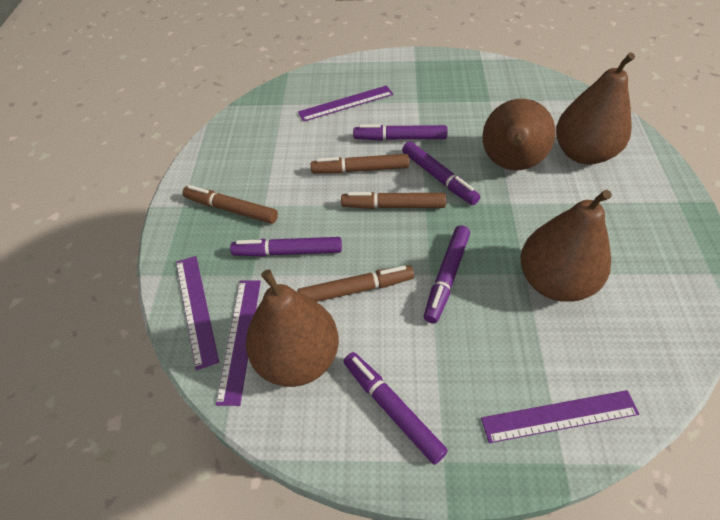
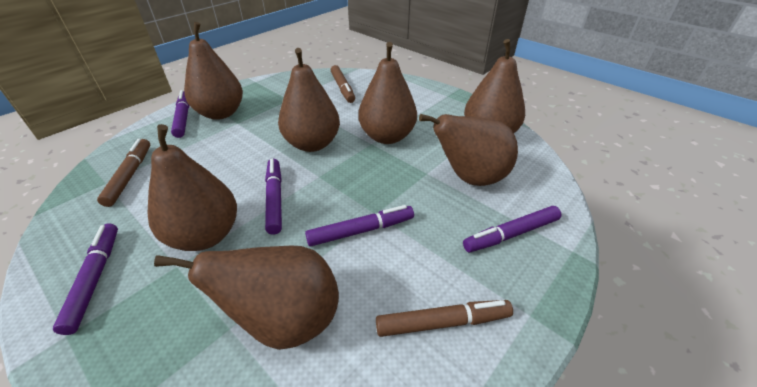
brown marker: [182,185,278,224] [298,265,414,302] [311,154,409,174] [341,192,446,209] = 4 -> [97,139,150,207] [331,65,355,103] [376,300,513,337] = 3
brown pear: [246,269,339,387] [482,99,556,170] [521,190,612,302] [556,53,635,165] = 4 -> [148,124,237,251] [154,245,339,350] [184,22,243,120] [278,48,340,152] [358,42,417,144] [419,114,518,186] [464,39,525,133] = 7
purple ruler: [176,256,219,370] [216,281,261,406] [298,85,393,122] [481,390,639,443] = 4 -> none = 0

